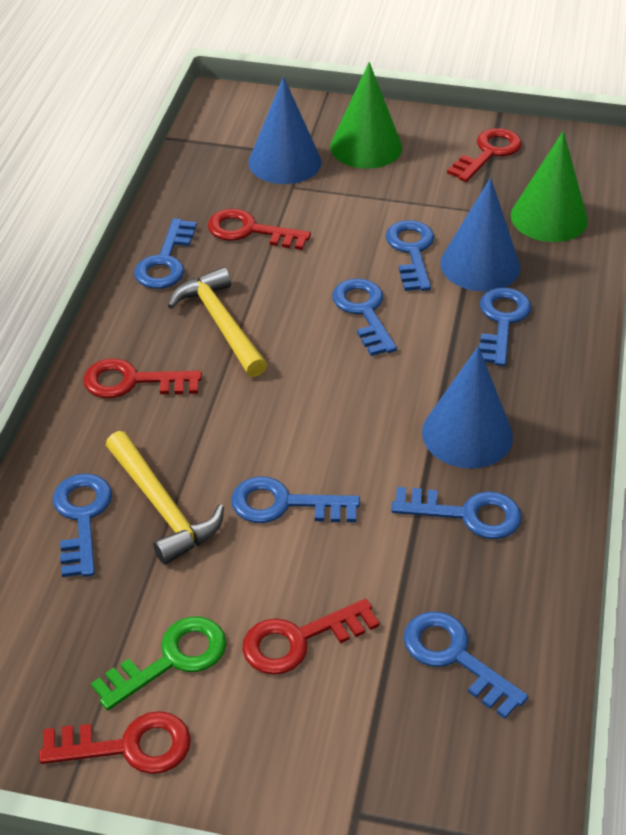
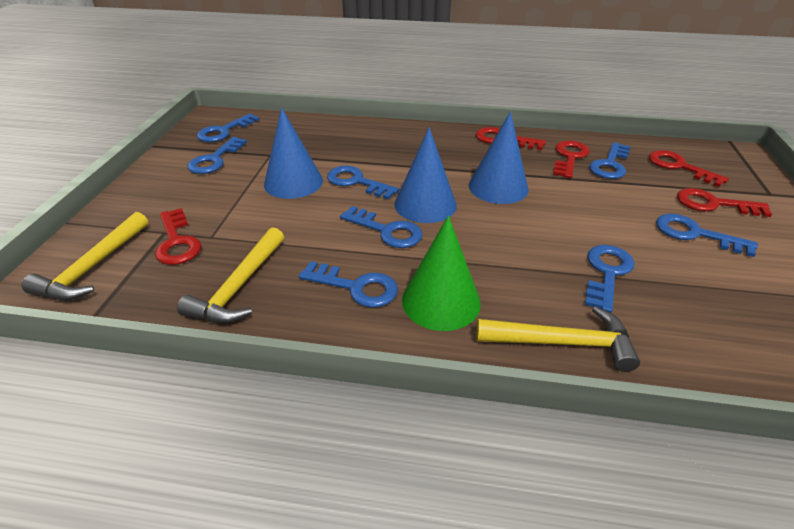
green cone: [330,62,402,169] [511,131,588,242] = 2 -> [402,216,481,331] = 1
green key: [91,617,227,711] = 1 -> none = 0
yellow hammer: [106,431,224,565] [168,267,267,377] = 2 -> [21,212,149,300] [177,227,284,323] [476,306,640,372] = 3

